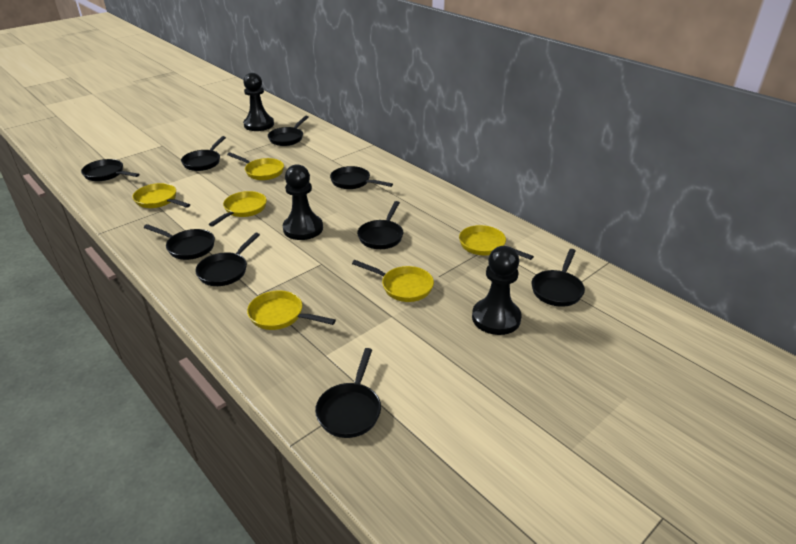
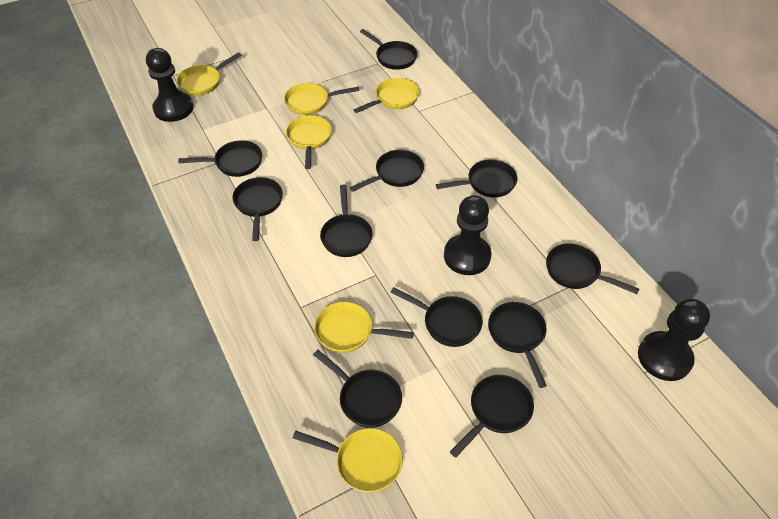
black pan: [81,159,139,181] [144,224,215,260] [181,136,226,171] [195,232,260,286] [268,116,309,146] [315,348,381,438] [330,166,393,189] [357,201,403,249] [532,249,585,307] = 9 -> [178,140,262,177] [233,177,283,241] [313,350,402,428] [320,185,373,257] [350,150,424,192] [360,29,417,70] [391,287,482,347] [436,160,517,197] [450,375,534,458] [488,302,547,388] [546,243,639,294] = 11

